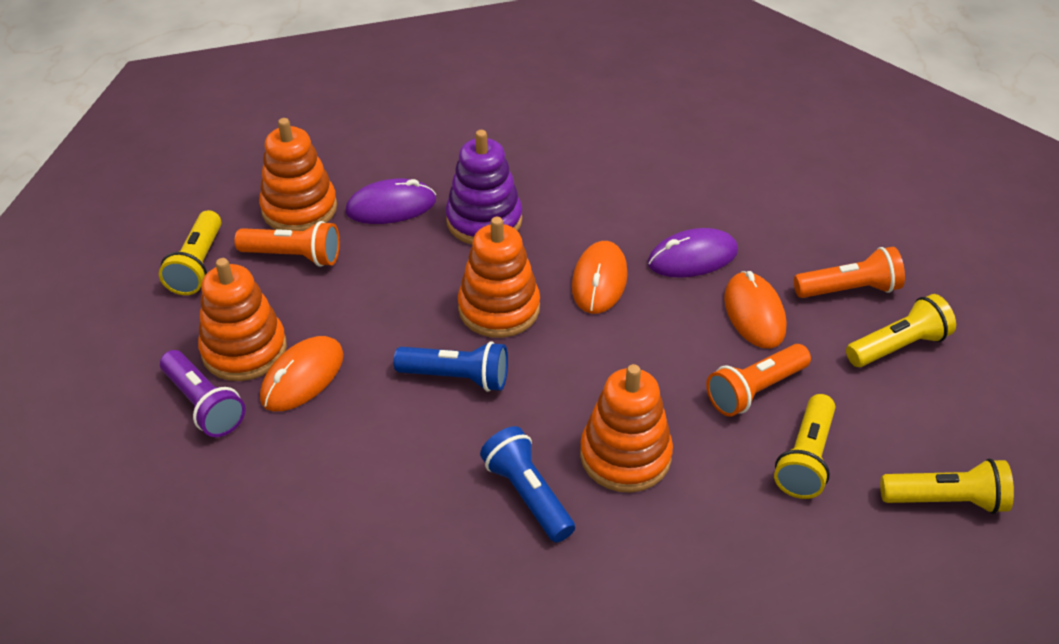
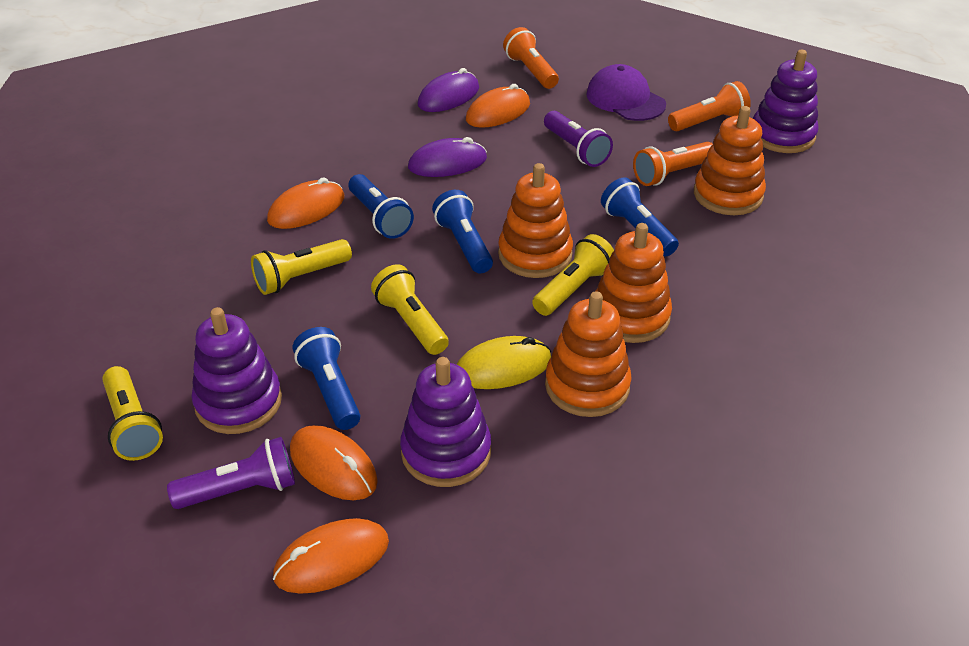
blue flashlight: [394,341,508,392] [480,426,575,542] = 2 -> [293,327,361,430] [348,174,414,239] [432,190,493,273] [601,177,679,256] = 4
orange mouse: [260,336,344,411] [572,241,628,314] [724,271,786,348] = 3 -> [267,177,344,229] [273,518,389,594] [290,425,378,500] [466,84,530,128] = 4
purple cap: none = 0 -> [586,64,666,121] = 1
purple flashlight: [160,350,246,437] = 1 -> [167,437,295,509] [544,111,613,167] = 2
purple stacking toy: [446,130,522,244] = 1 -> [192,307,282,434] [400,357,491,487] [753,50,819,153] = 3
yellow mouse: none = 0 -> [456,336,551,389] = 1

